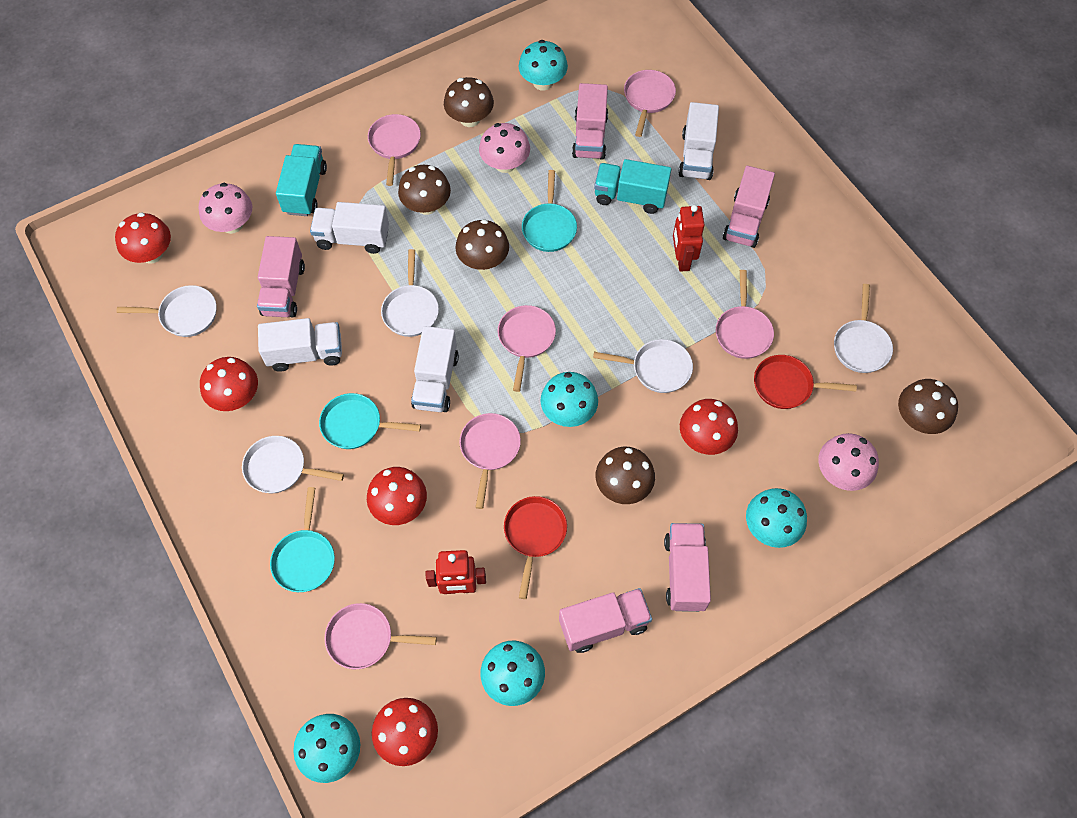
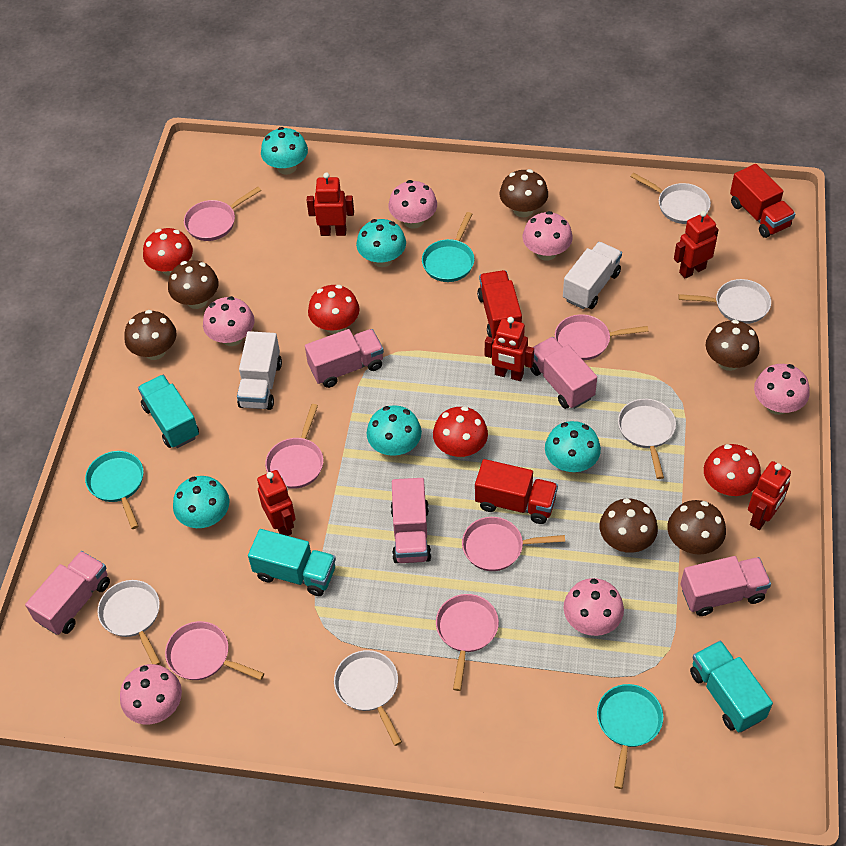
brown mushroom: [398,165,451,215] [444,77,494,127] [455,219,509,270] [596,447,655,504] [898,379,958,434] = 5 -> [124,310,177,360] [168,260,219,309] [500,169,548,217] [600,498,658,553] [667,500,726,555] [706,320,760,371] = 6
pink mushroom: [199,183,252,234] [479,123,530,173] [818,433,879,491] = 3 -> [120,664,182,724] [203,296,255,346] [389,180,437,229] [523,211,573,261] [563,578,624,636] [754,364,810,415] = 6
red mushroom: [115,212,171,264] [200,357,258,411] [367,467,427,525] [372,698,438,766] [680,399,738,455] = 5 -> [143,228,193,276] [308,285,360,334] [433,406,488,458] [704,444,761,496] = 4
red pan: [504,496,567,599] [754,355,857,409] = 2 -> none = 0
red robot: [426,550,486,594] [673,205,705,272] = 2 -> [257,470,295,536] [307,172,354,236] [485,317,534,381] [674,211,719,279] [748,461,791,530] = 5
red truck: none = 0 -> [475,459,558,524] [477,270,522,339] [730,164,795,238] = 3
turquoise truck: [276,144,327,216] [594,159,671,214] = 2 -> [138,375,199,448] [248,529,336,596] [690,641,773,733] = 3
white truck: [258,318,342,372] [310,202,389,254] [411,326,459,412] [678,102,719,180] = 4 -> [237,331,282,410] [563,242,622,309] = 2

